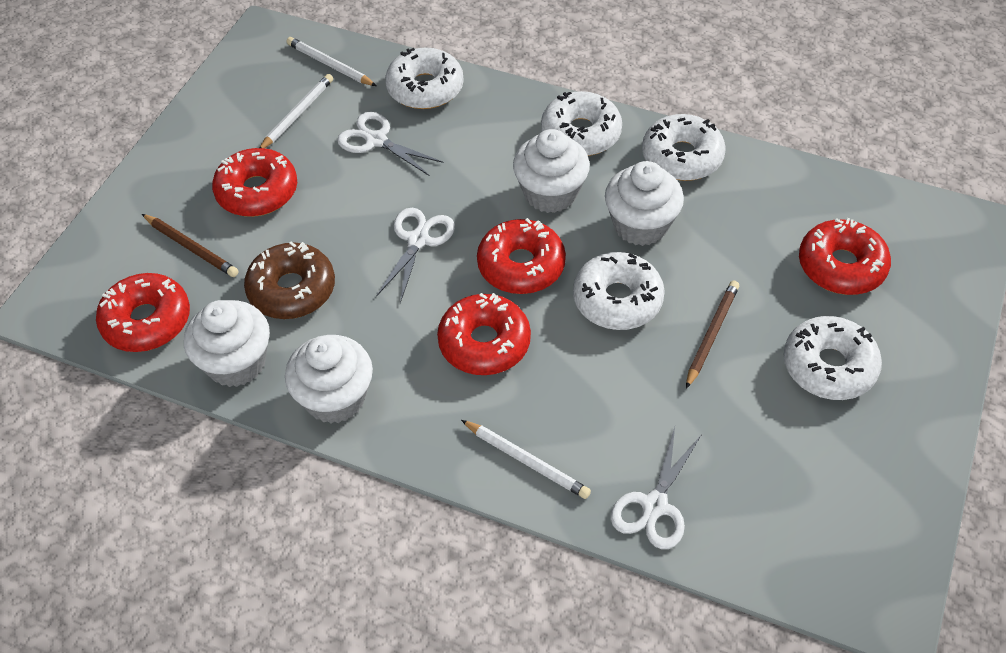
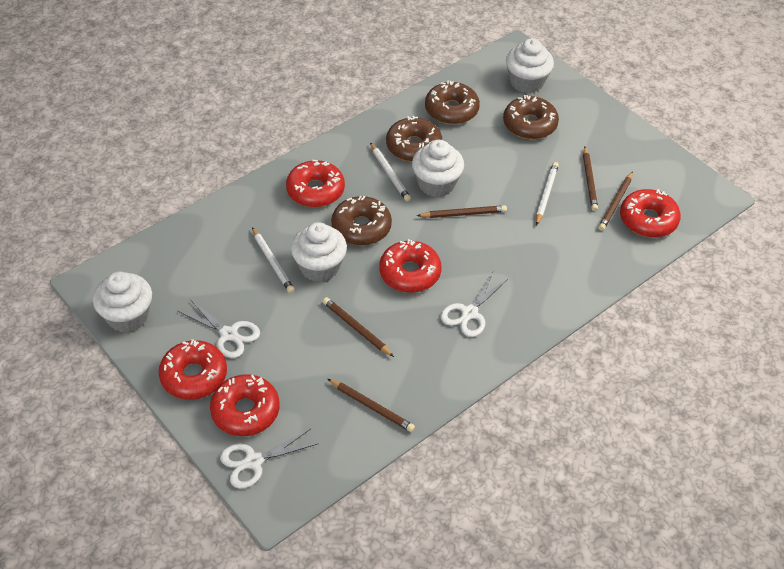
brown donut: [244,241,335,319] = 1 -> [331,196,392,246] [386,116,442,162] [425,81,480,124] [503,95,559,139] = 4
brown pencil: [142,214,238,277] [686,280,739,389] = 2 -> [323,297,394,357] [328,379,415,432] [417,205,507,218] [583,147,598,211] [598,171,633,231] = 5
white donut: [385,47,463,109] [541,91,622,156] [573,252,665,330] [642,114,726,181] [784,316,882,400] = 5 -> none = 0

